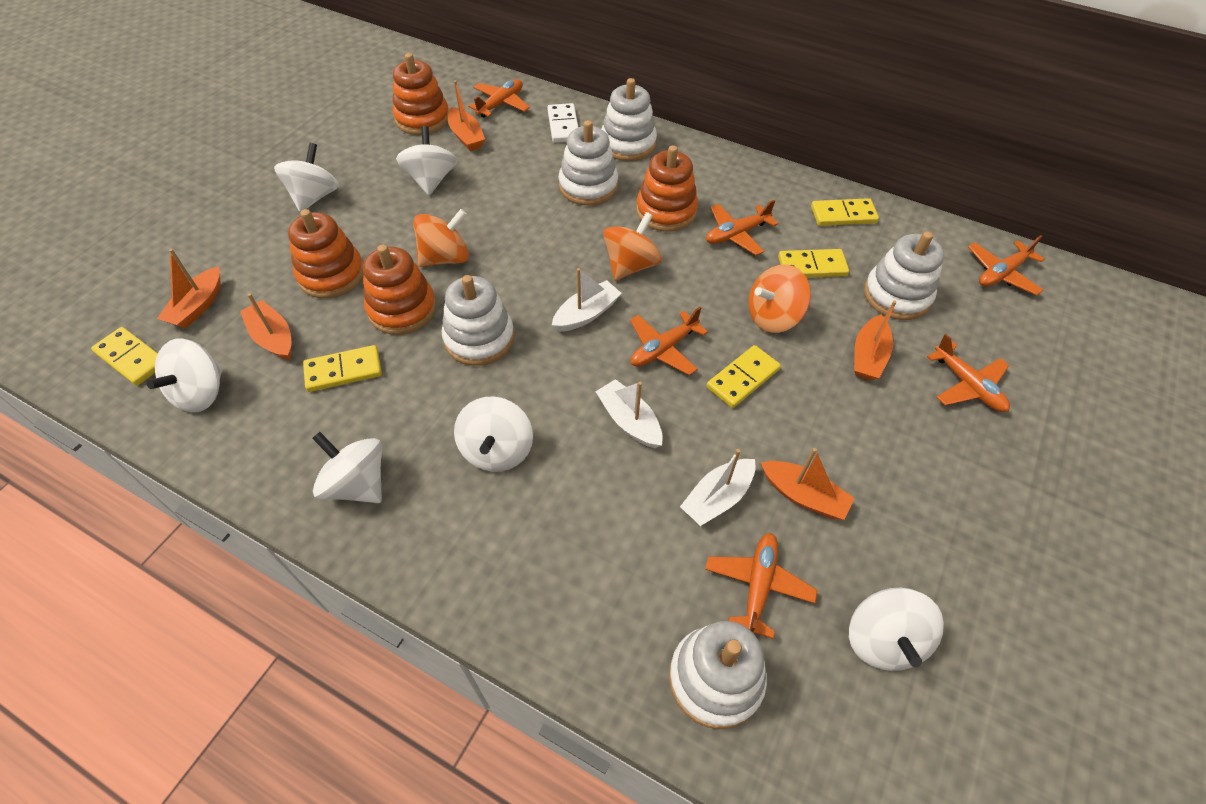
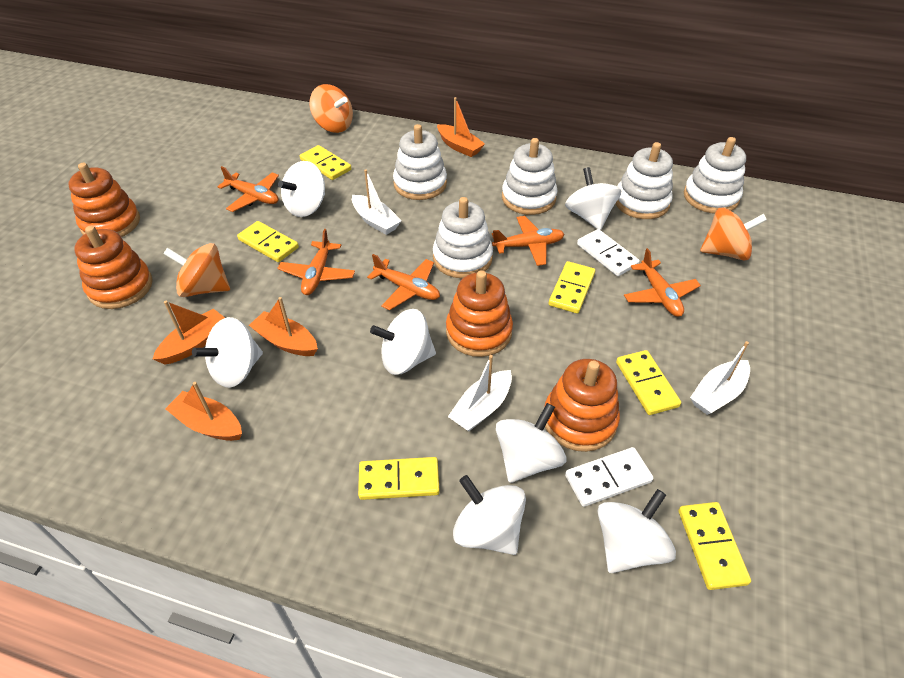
orange boat: [157,249,221,328] [240,293,291,360] [448,80,485,151] [761,448,855,520] [854,300,896,380] = 5 -> [153,301,225,364] [165,382,242,441] [249,297,318,356] [437,97,485,157] = 4
orange plane: [468,79,530,117] [630,307,708,375] [705,533,818,639] [706,200,778,255] [927,334,1010,412] [968,235,1045,295] = 6 -> [217,166,279,212] [277,229,355,295] [367,254,440,310] [492,216,564,266] [624,248,701,317] = 5
white domino: [547,103,578,143] = 1 -> [565,447,653,507] [577,229,640,276] = 2
white spinning top: [147,339,223,413] [274,143,339,212] [312,432,382,503] [396,126,457,195] [454,396,533,472] [849,588,944,671] = 6 -> [192,317,263,388] [278,161,325,217] [370,309,436,375] [453,475,526,555] [496,403,566,483] [565,167,622,230] [598,489,676,573] = 7
yellow domino: [91,327,158,386] [303,345,382,392] [707,345,781,408] [778,249,849,278] [811,198,879,226] = 5 -> [237,221,299,262] [300,145,352,180] [358,457,440,500] [549,261,595,314] [616,350,681,415] [678,502,751,590] = 6

